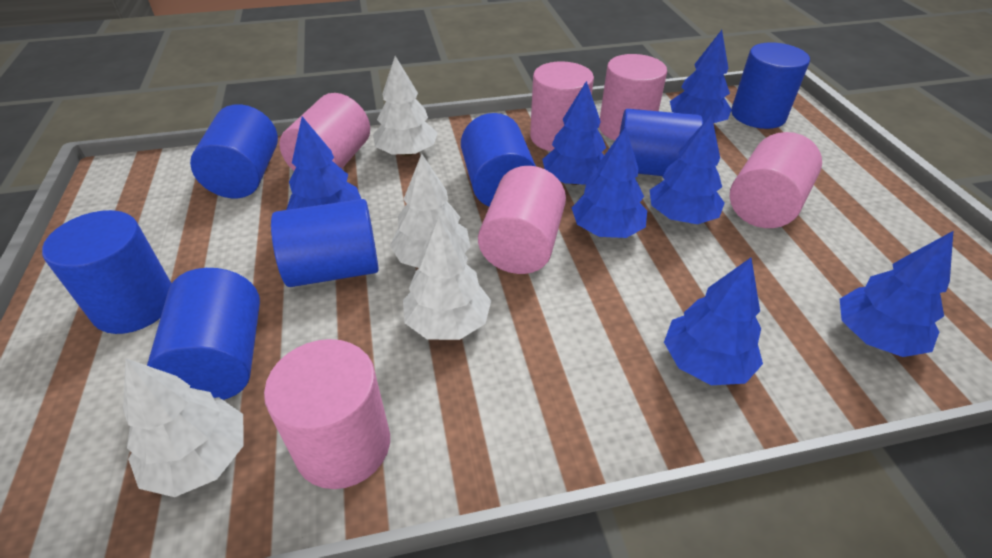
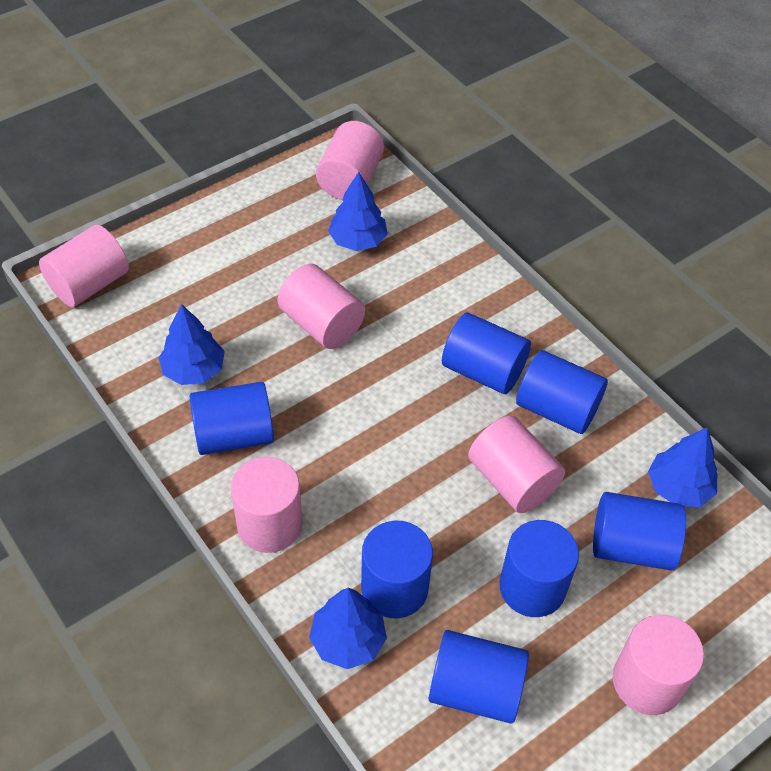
blue tree: [286,116,361,210] [542,81,606,185] [572,127,647,238] [650,114,725,224] [664,258,763,385] [670,30,732,123] [840,231,953,357] = 7 -> [159,304,225,385] [309,588,387,669] [328,172,388,251] [648,428,717,507] = 4
white tree: [123,358,244,497] [373,56,438,157] [390,154,470,268] [403,217,491,340] = 4 -> none = 0

